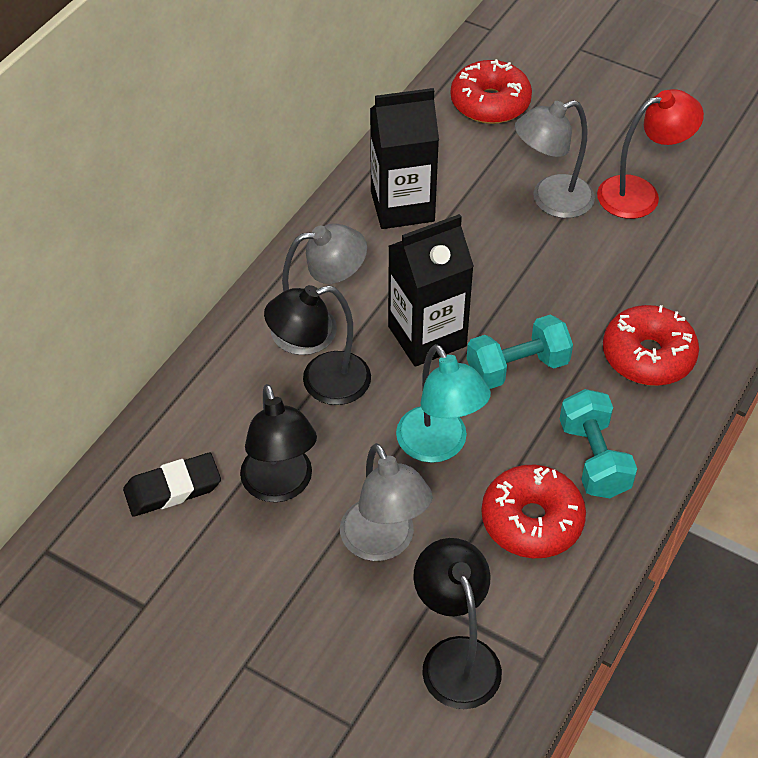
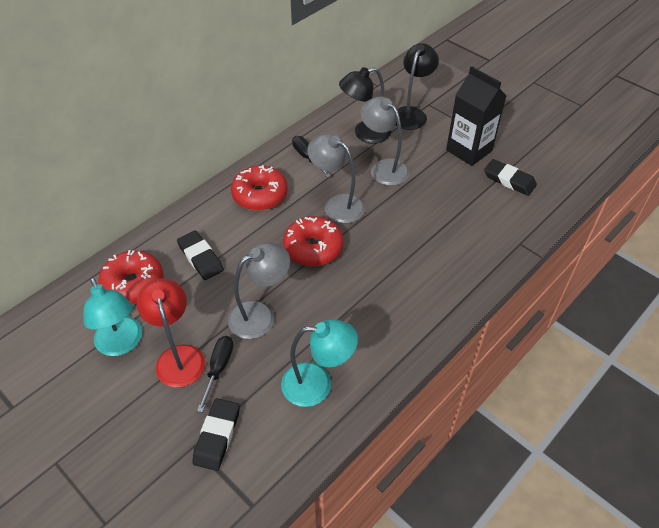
black carton: [370,88,439,229] [388,214,474,367] = 2 -> [446,66,506,166] = 1
black eraser: [123,453,221,517] = 1 -> [177,230,224,280] [192,398,240,471] [484,159,537,196] = 3
black lamp: [240,384,317,502] [264,285,371,405] [413,538,502,709] = 3 -> [339,67,391,143] [395,43,439,130] = 2
black screwdriver: none = 0 -> [197,336,233,412] [292,136,331,177] = 2
turquoise dumbbell: [467,315,573,389] [560,389,637,498] = 2 -> none = 0
turquoise lamp: [396,344,491,463] = 1 -> [83,277,142,356] [281,319,358,407] = 2

